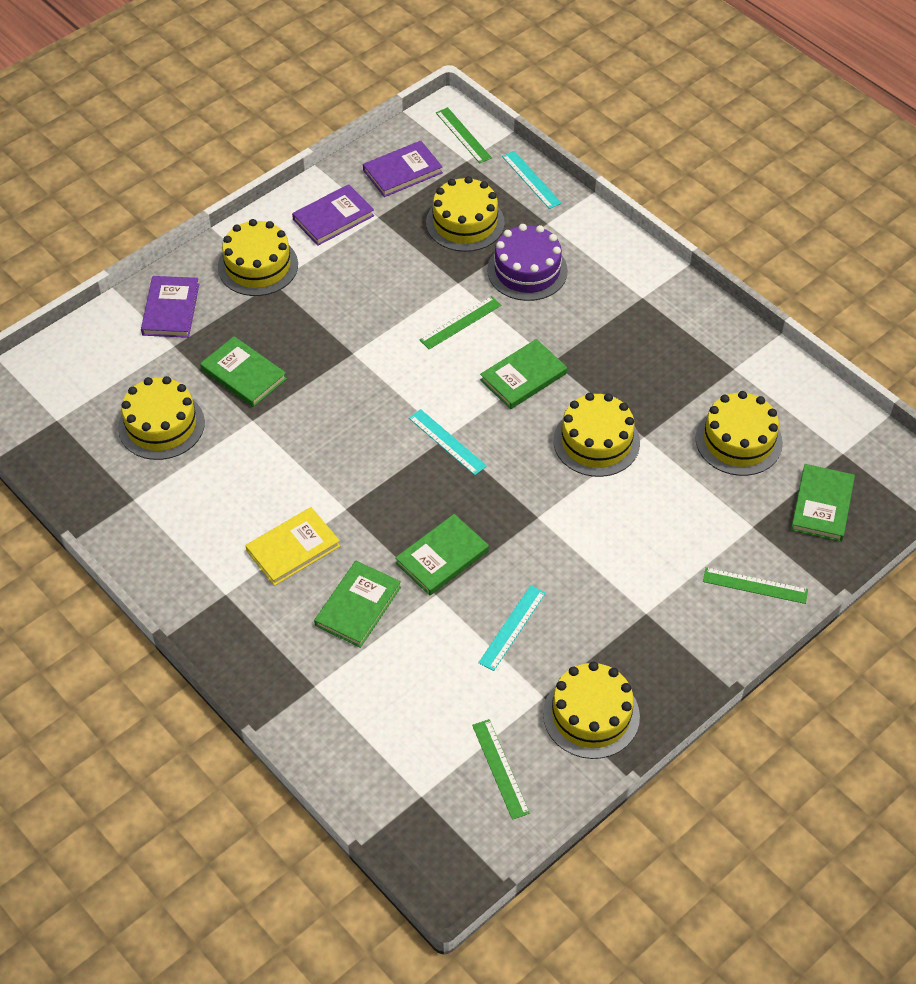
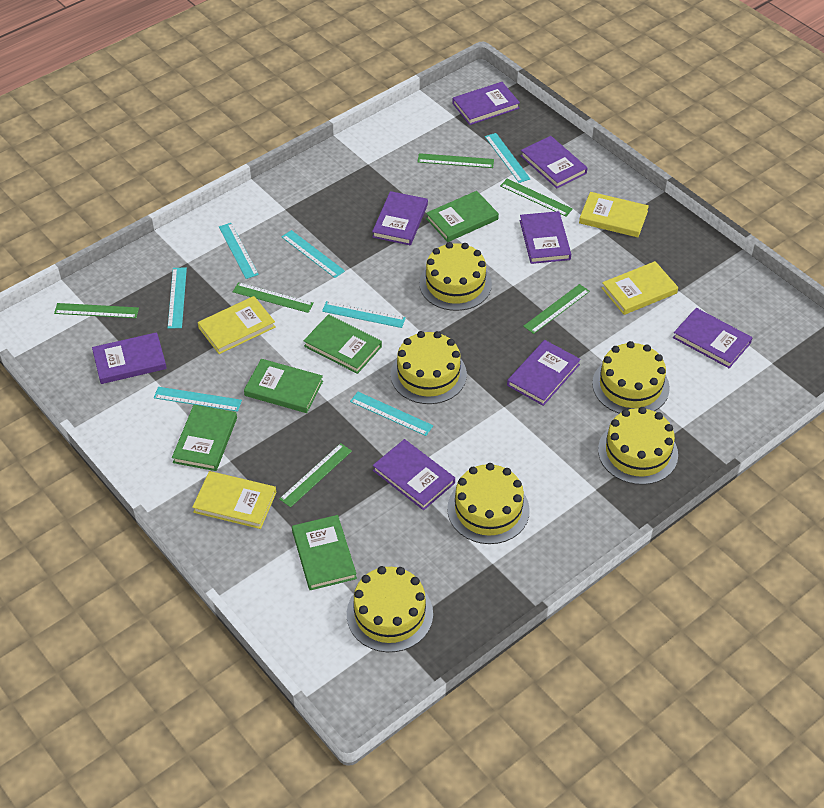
green ruler: [419,296,501,349] [436,107,492,163] [472,719,530,820] [703,567,808,604] = 4 -> [54,303,139,318] [233,282,314,313] [279,443,352,507] [418,153,494,168] [500,179,573,217] [523,284,590,334] = 6
purple book: [141,276,199,338] [292,184,374,246] [363,141,443,197] = 3 -> [92,332,167,384] [372,191,428,245] [373,439,455,510] [452,82,520,125] [507,340,581,406] [520,136,587,188] [520,211,571,264] [673,308,752,368] = 8
purple cake: [487,224,568,301] = 1 -> none = 0
turquoise ruler: [409,409,487,475] [478,585,546,671] [502,151,562,209] = 3 -> [154,387,242,412] [168,267,187,329] [219,223,259,279] [282,230,345,278] [322,301,406,328] [350,392,433,436] [485,133,530,183] = 7
yellow book: [245,507,340,586] = 1 -> [192,471,276,529] [198,296,276,354] [579,192,649,237] [602,261,678,315] = 4

